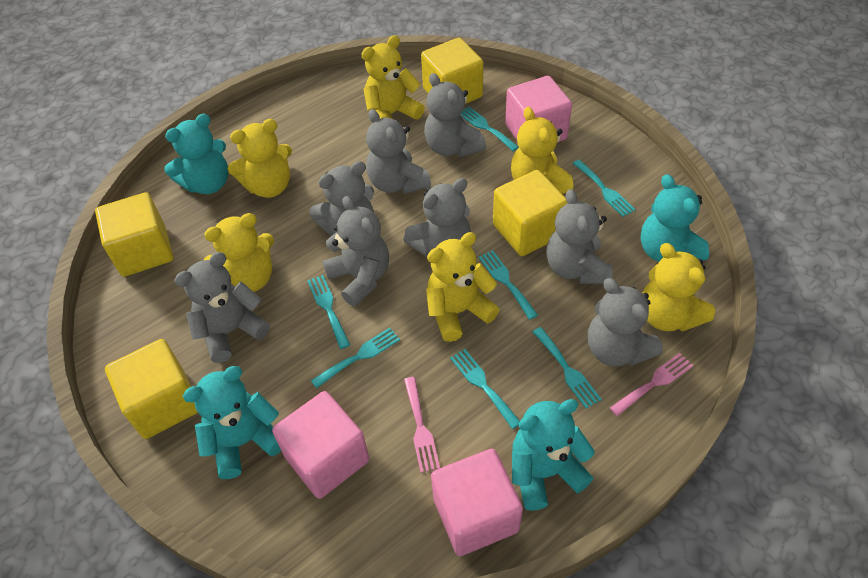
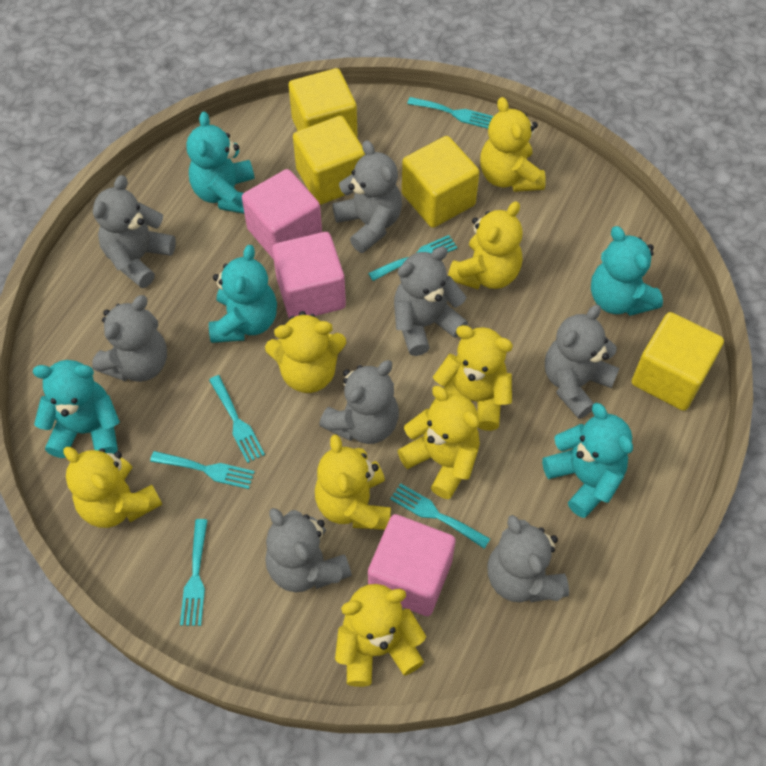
pink fork: [404,377,440,473] [610,353,694,416] = 2 -> none = 0
turquoise fork: [307,275,350,349] [311,328,400,388] [450,349,520,429] [460,106,519,151] [478,250,538,320] [533,327,602,409] [573,160,636,217] = 7 -> [150,451,255,489] [180,519,208,626] [209,375,265,463] [368,235,458,281] [390,483,490,549] [407,97,494,129] = 6
turquoise teddy bear: [164,114,228,194] [183,366,281,479] [512,399,595,511] [640,174,709,262] = 4 -> [33,360,120,458] [186,112,255,214] [209,245,277,343] [542,403,633,518] [591,226,663,316] = 5
yellow teddy bear: [204,213,274,292] [228,119,292,198] [361,35,425,120] [426,232,500,342] [511,107,573,194] [642,243,715,331] = 6 -> [63,447,162,528] [265,311,346,393] [315,435,391,530] [335,584,426,687] [397,386,480,499] [432,325,513,431] [448,201,523,289] [480,97,546,192] = 8

